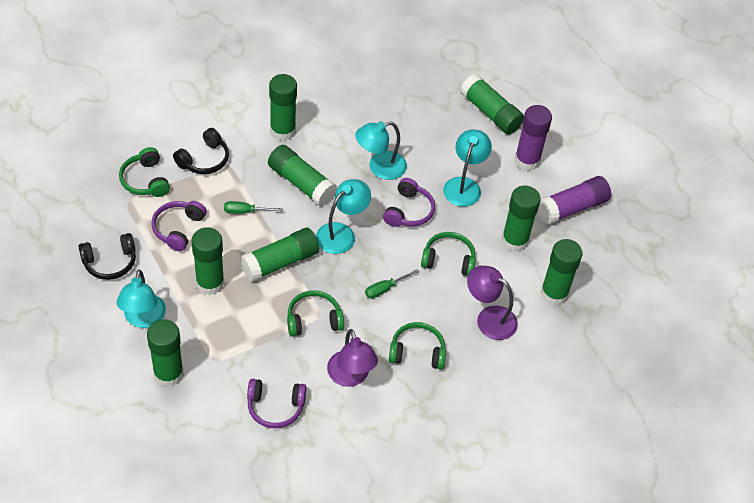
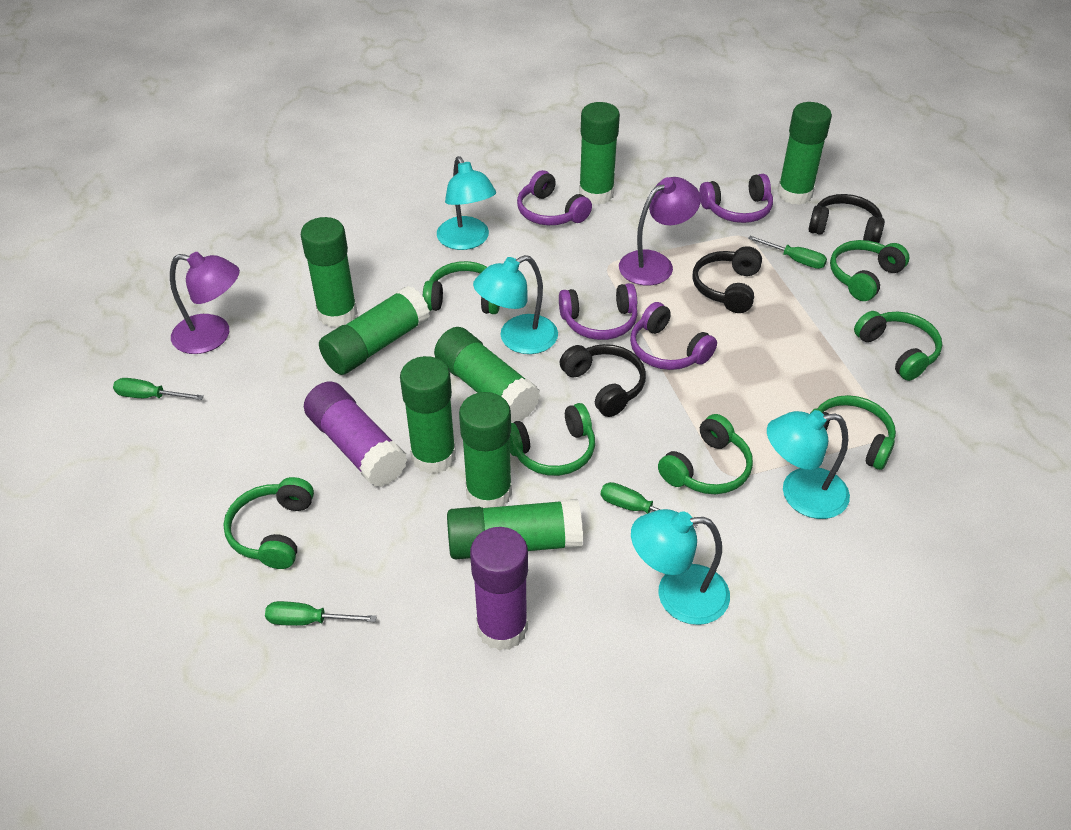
black headphones: [78,233,136,280] [173,128,229,174] = 2 -> [560,344,646,417] [692,246,762,313] [808,194,885,243] = 3
green headphones: [119,147,170,197] [287,290,344,337] [389,322,446,369] [421,232,476,276] = 4 -> [223,477,314,569] [423,261,500,314] [510,403,595,476] [658,414,753,494] [811,395,896,470] [830,240,909,301] [854,311,942,381] = 7
green screwdriver: [224,201,283,214] [365,269,419,298] = 2 -> [113,378,204,400] [265,601,377,626] [601,482,698,528] [748,236,827,269] = 4
purple headphones: [151,201,207,252] [247,379,306,428] [383,178,435,227] = 3 -> [517,170,592,225] [559,283,638,340] [630,302,717,370] [699,174,773,223] = 4

